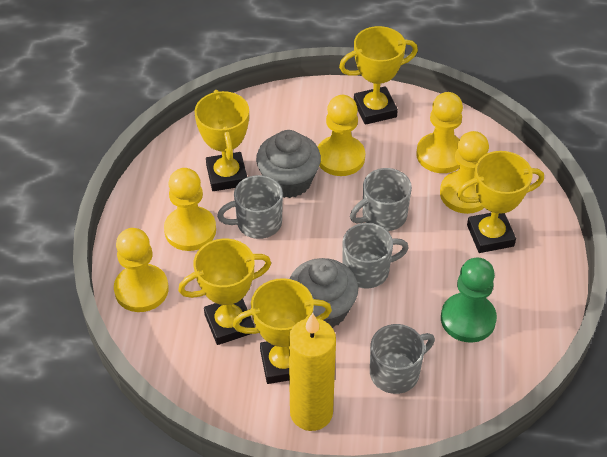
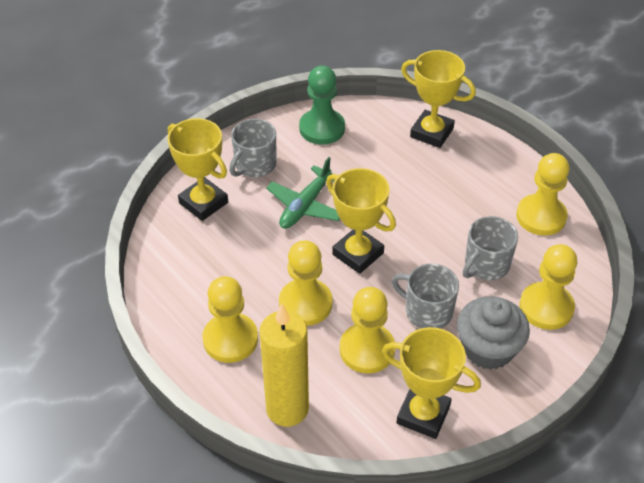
green plane: none = 0 -> [266,157,340,229] = 1
grey cupcake: [256,130,321,198] [290,258,358,328] = 2 -> [457,296,530,370] = 1
grey mug: [217,175,283,239] [342,223,409,288] [350,168,412,231] [370,324,435,394] = 4 -> [229,119,276,177] [391,264,459,329] [463,216,518,280] = 3
yellow trophy: [178,238,271,345] [194,90,249,191] [233,278,332,384] [339,26,418,125] [457,151,544,253] = 5 -> [167,118,228,221] [326,168,396,274] [382,327,481,439] [401,50,476,148] = 4

